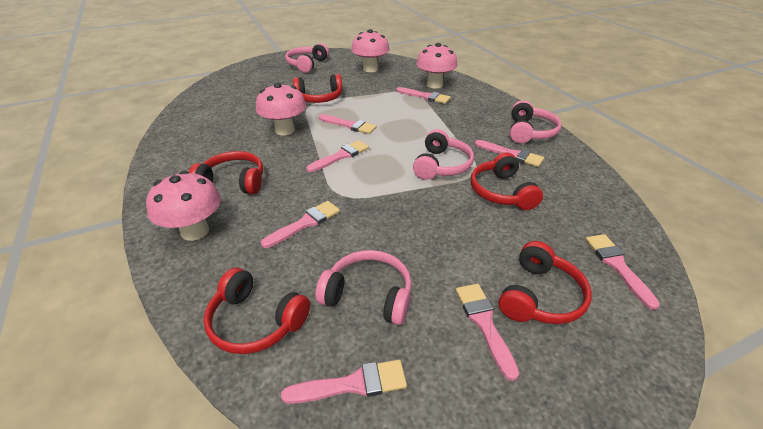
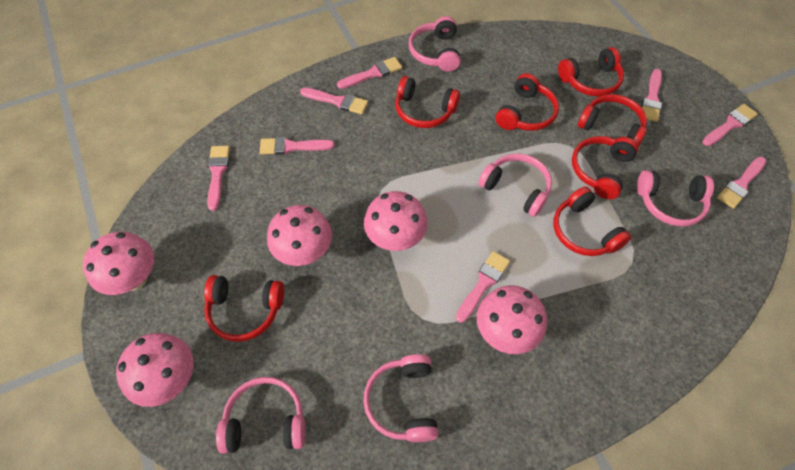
pink headphones: [285,43,329,73] [315,250,412,325] [413,129,474,180] [510,100,562,143] = 4 -> [216,377,306,454] [363,354,438,442] [408,16,461,72] [478,154,552,217] [637,170,714,226] = 5
pink mushroom: [146,171,221,241] [256,83,306,136] [351,29,390,72] [416,43,457,88] = 4 -> [83,232,154,295] [116,333,194,407] [267,205,332,266] [364,191,428,251] [477,285,547,354] = 5
red headphones: [189,151,263,194] [204,267,310,354] [293,74,343,103] [471,152,543,210] [499,241,592,324] = 5 -> [204,275,284,342] [395,76,460,128] [495,73,559,131] [553,186,631,256] [558,47,624,96] [572,136,638,199] [578,94,647,147] = 7

